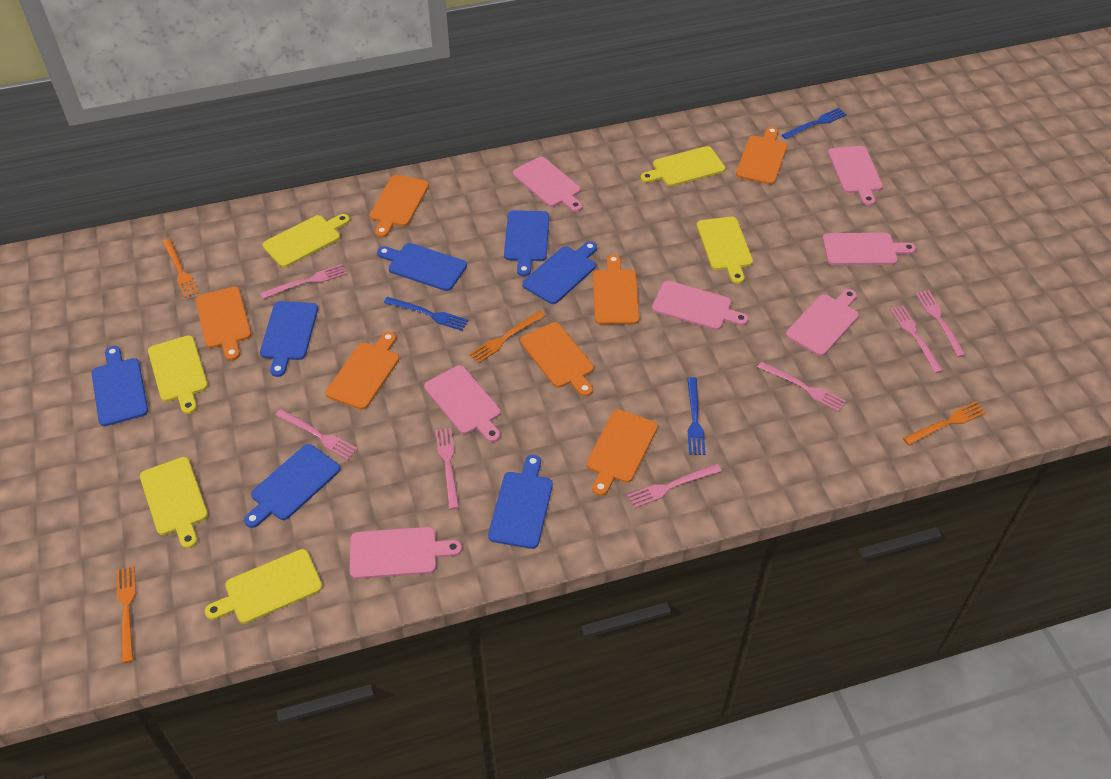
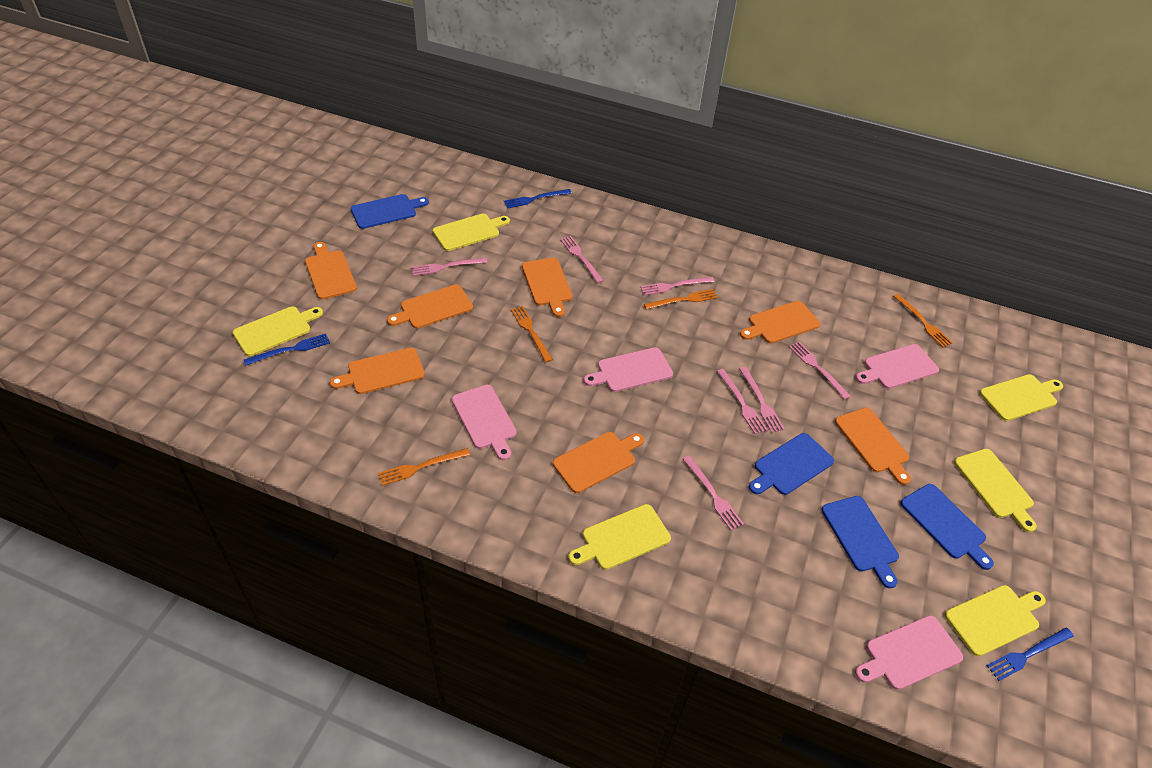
blue cutting board: [91,346,148,426] [244,444,340,528] [260,301,318,377] [377,243,467,291] [488,455,553,549] [504,210,549,276] [522,241,597,304] = 7 -> [351,194,429,229] [749,433,834,495] [821,496,899,588] [901,484,994,570] = 4
pink cutting board: [350,527,462,579] [424,365,501,442] [513,157,583,212] [652,281,749,330] [786,289,859,356] [823,233,916,265] [828,146,883,206] = 7 -> [452,385,517,460] [583,347,673,392] [855,615,963,690] [856,344,939,389] = 4

